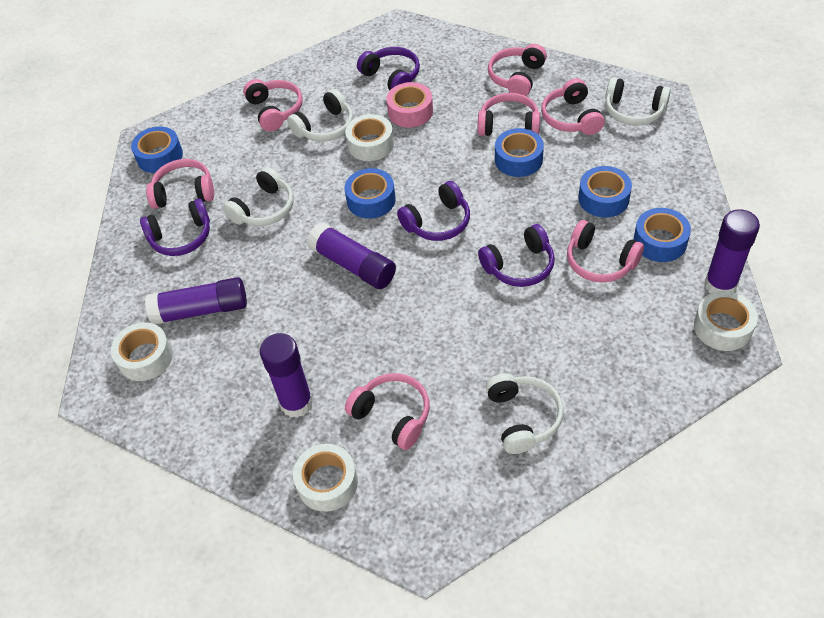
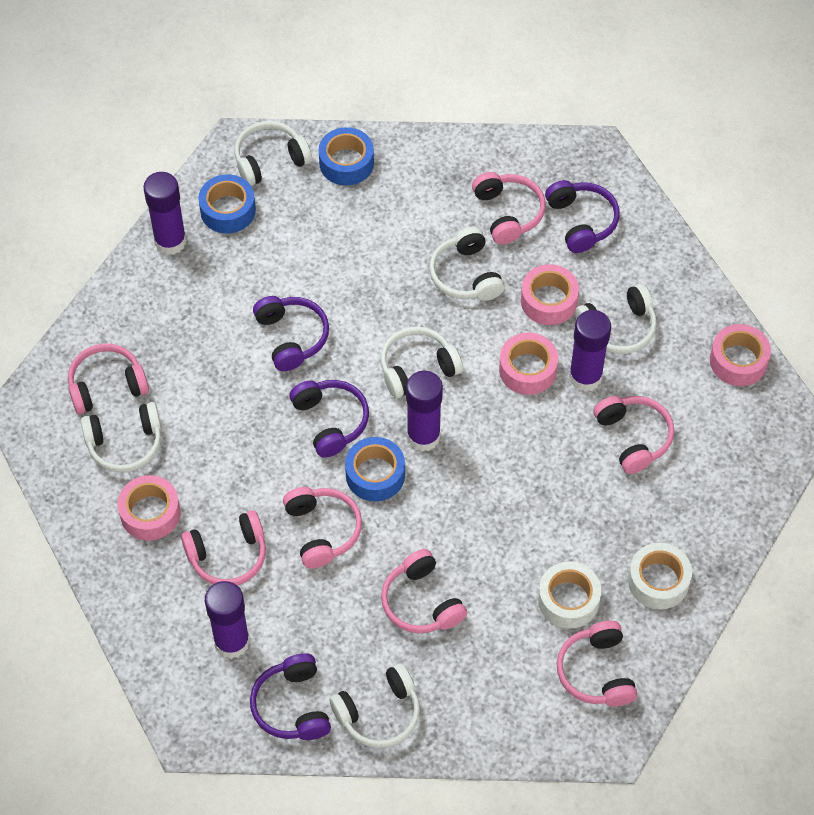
blue tape: [131,127,183,173] [344,168,396,219] [495,128,544,177] [578,166,632,217] [634,208,691,262] = 5 -> [198,174,256,233] [319,127,374,186] [345,437,405,501] = 3
pink tape: [386,82,433,128] = 1 -> [118,475,181,541] [499,333,558,395] [521,264,579,325] [710,324,771,386] = 4
white headphones: [223,167,294,226] [287,89,353,142] [485,373,564,454] [605,77,671,126] = 4 -> [81,402,162,473] [235,121,312,186] [329,663,420,748] [381,327,463,399] [429,227,505,301] [575,284,657,354] = 6
white tape: [111,322,173,381] [293,444,358,512] [345,114,394,161] [694,291,758,351] = 4 -> [538,561,601,629] [628,543,692,609] = 2

